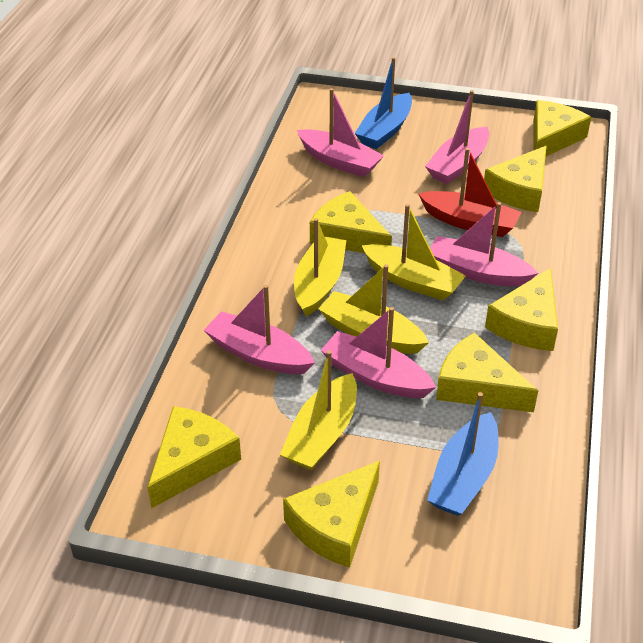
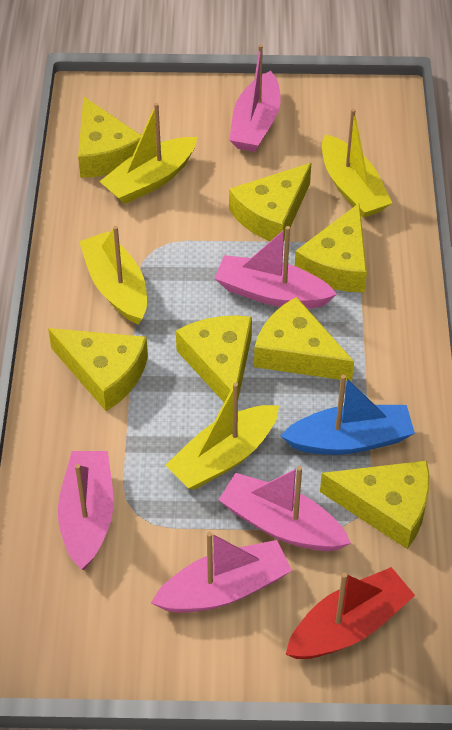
blue boat: [355,57,412,149] [427,392,498,516] = 2 -> [280,375,415,455] = 1

